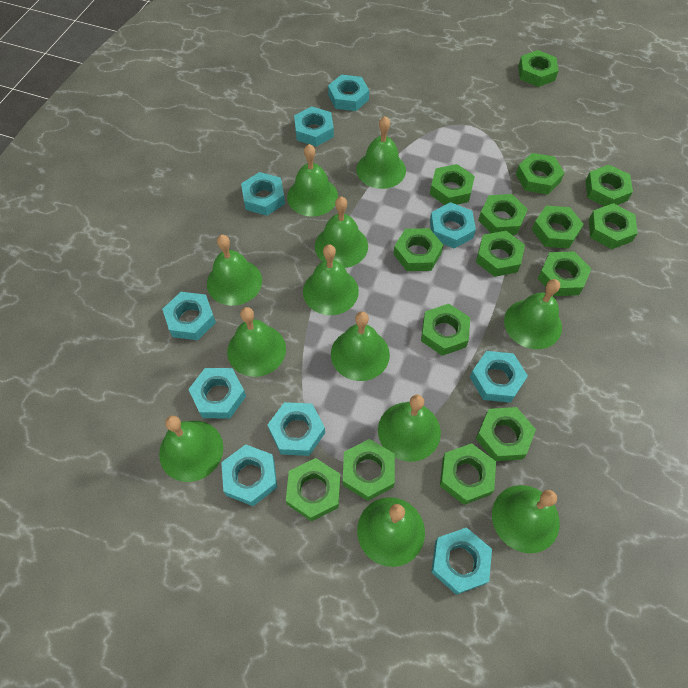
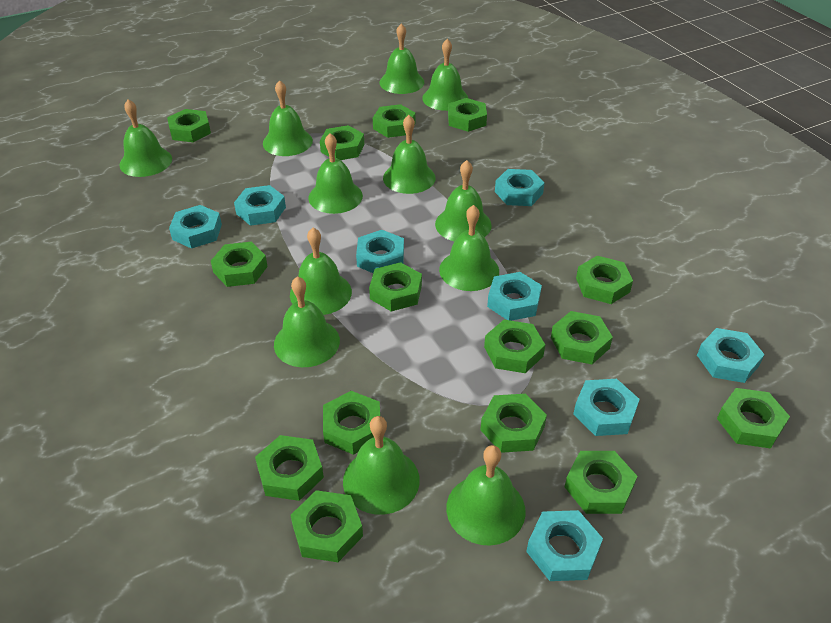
turquoise nut: [162,292,216,340] [188,368,246,418] [221,444,277,506] [241,172,285,216] [268,402,325,456] [294,106,334,146] [328,75,369,111] [430,202,476,248] [431,527,492,595] [470,351,528,403] = 10 -> [169,205,222,249] [234,185,286,226] [356,230,404,273] [487,272,542,321] [495,169,544,206] [526,510,603,581] [573,379,640,436] [697,328,765,383] = 8

